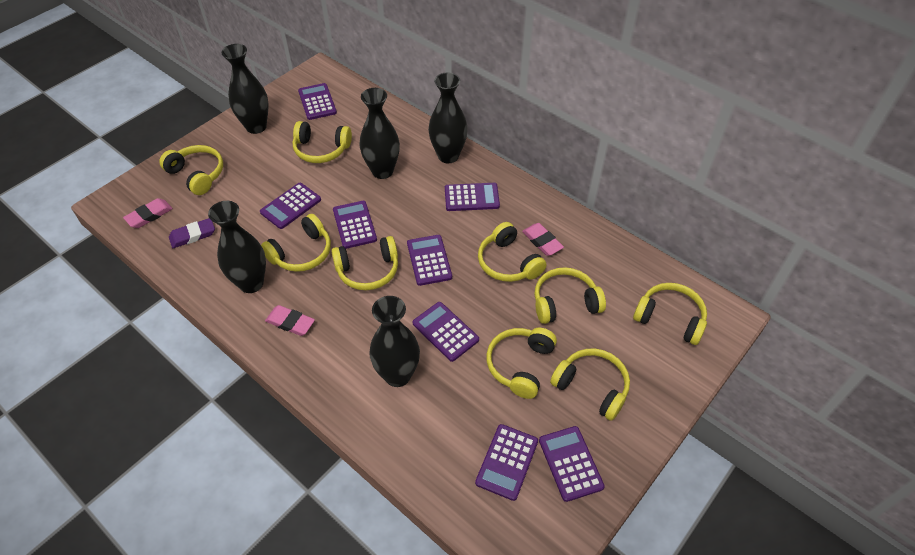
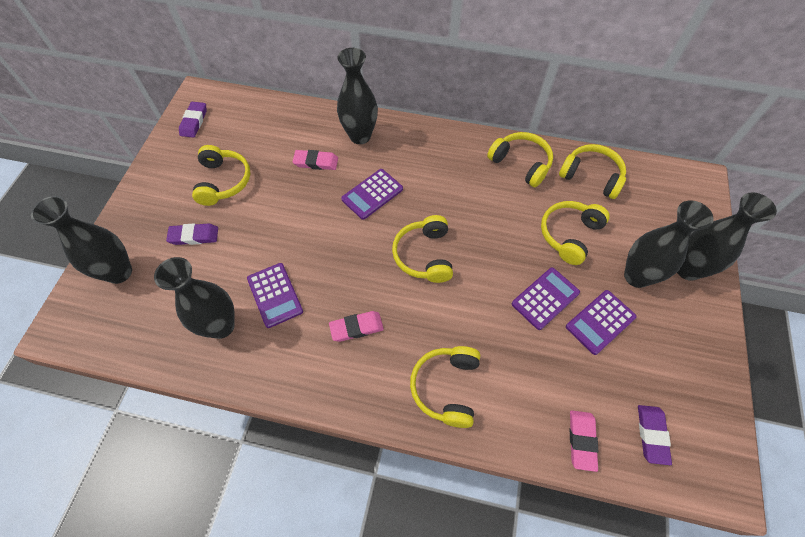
purple calculator: [260,183,321,229] [298,83,337,120] [333,201,377,249] [407,235,452,286] [412,302,479,362] [445,183,500,211] [475,424,538,501] [539,426,605,502] = 8 -> [247,263,303,328] [341,169,403,220] [512,268,580,330] [566,290,637,355] = 4
purple eraser: [169,218,215,248] = 1 -> [166,223,218,245] [179,102,207,138] [638,405,672,465] = 3
yellow headphones: [159,145,223,195] [261,214,331,272] [292,121,352,163] [331,236,398,290] [478,222,547,282] [486,328,557,399] [534,267,606,324] [550,349,630,421] [633,283,707,345] = 9 -> [192,145,250,206] [392,215,453,283] [410,346,480,428] [487,132,553,187] [541,201,610,265] [559,144,626,199] = 6

